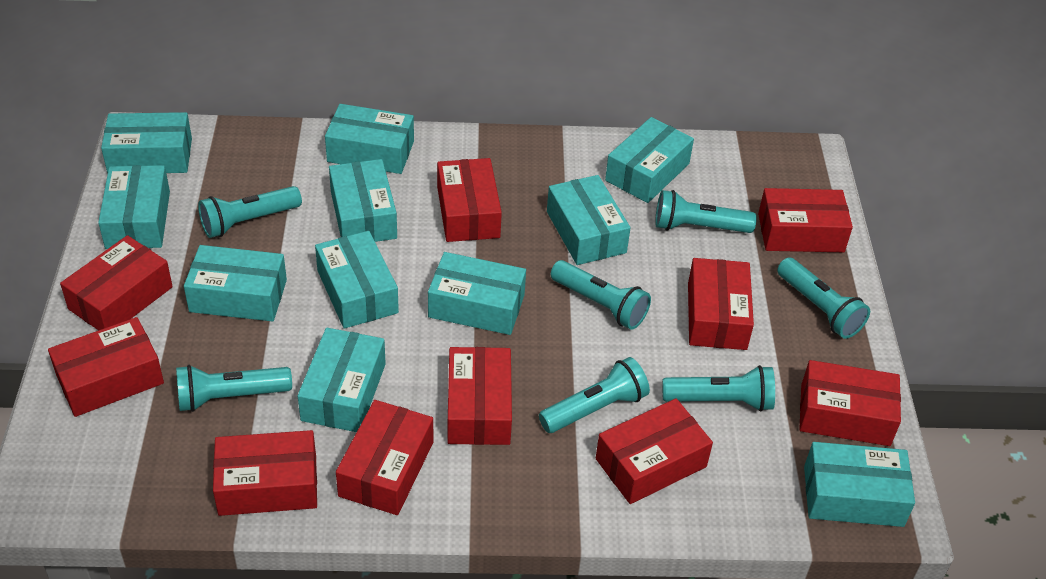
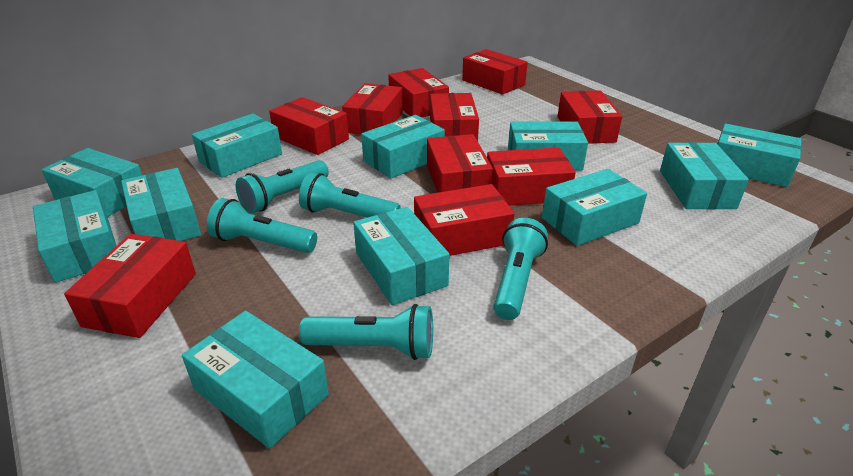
turquoise flashlight: [176,365,292,412] [198,186,302,238] [539,357,650,433] [551,260,651,330] [655,190,757,233] [662,365,775,412] [777,258,870,339] = 7 -> [207,198,317,253] [236,160,329,213] [299,172,401,218] [299,304,433,360] [493,218,548,320] = 5

